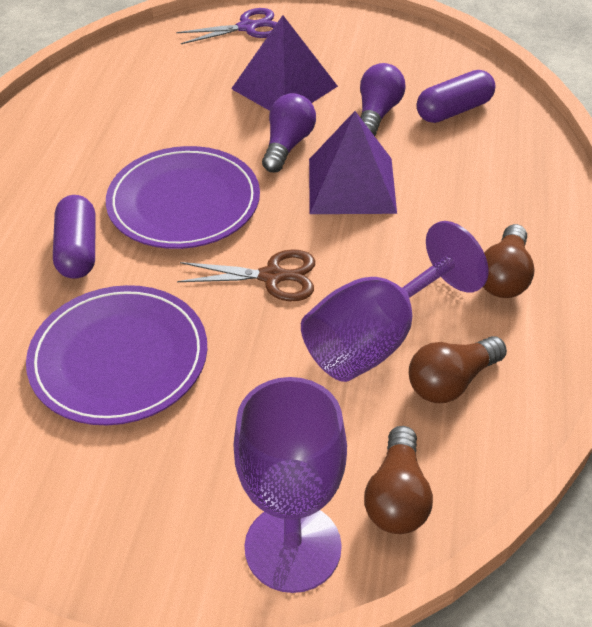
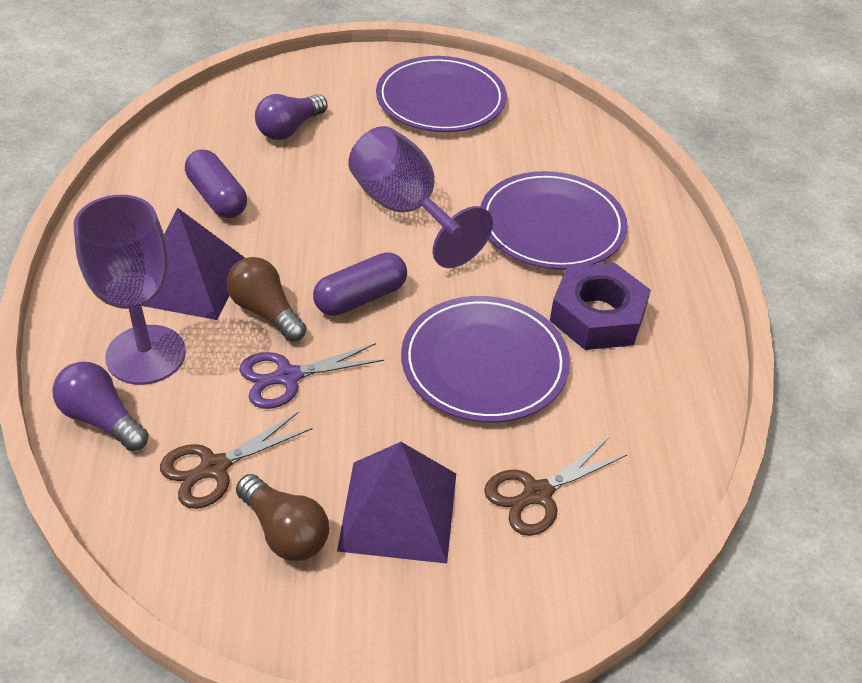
brown light bulb: [364,426,433,534] [409,336,507,403] [483,224,535,298] = 3 -> [227,257,306,342] [236,474,329,561] = 2
brown scissors: [177,249,315,301] = 1 -> [160,412,312,509] [484,438,627,536] = 2
purple nut: none = 0 -> [550,263,651,350] = 1
purple plate: [26,285,207,425] [106,146,260,249] = 2 -> [376,56,507,132] [401,296,570,423] [480,171,628,270] = 3

